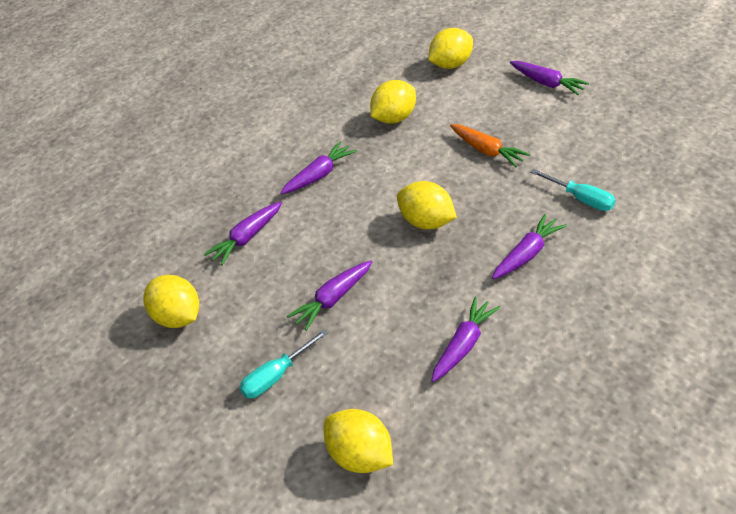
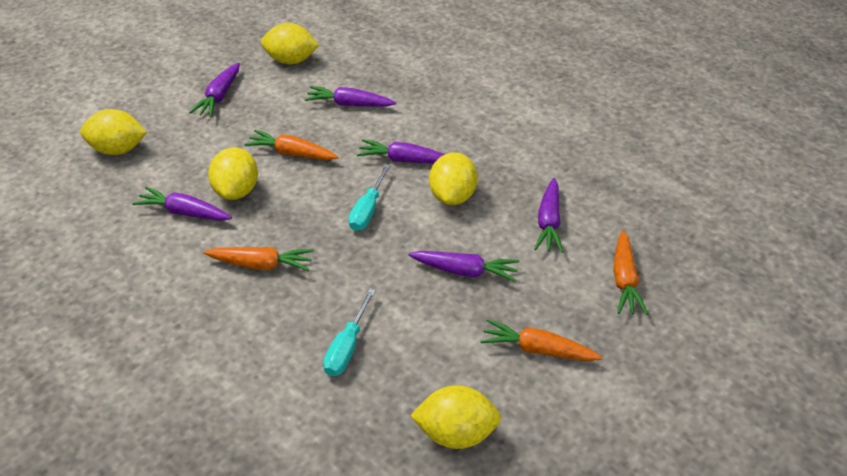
orange carrot: [450,124,530,168] = 1 -> [203,247,314,271] [244,130,338,160] [480,319,603,361] [613,230,648,315] = 4

